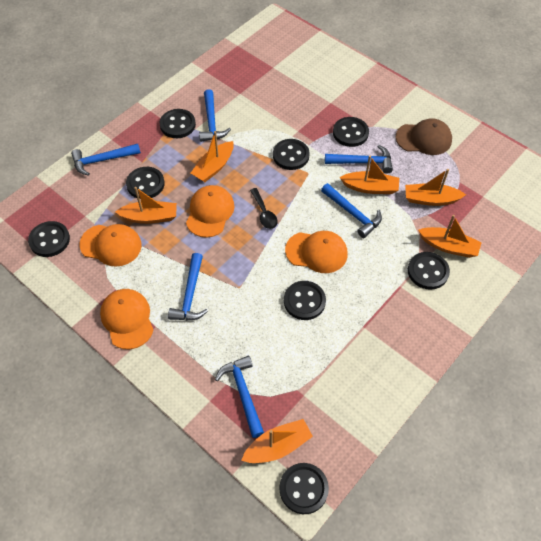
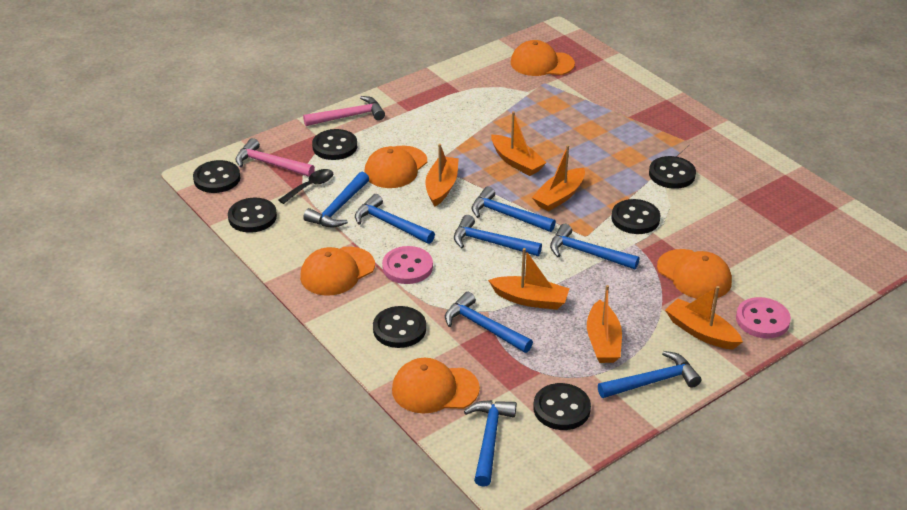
black button: [28,221,70,257] [126,167,165,198] [160,109,196,138] [273,139,310,170] [279,463,329,514] [284,281,326,320] [333,117,369,147] [408,252,450,290] = 8 -> [193,160,241,193] [228,198,277,233] [312,129,357,160] [373,306,426,348] [533,383,591,430] [611,199,660,234] [649,156,696,189] = 7
blue hammer: [71,144,141,176] [168,253,208,320] [199,89,231,142] [215,356,264,438] [321,183,382,238] [325,145,393,173] = 6 -> [303,172,369,227] [355,194,435,244] [445,292,533,353] [454,215,542,256] [464,400,517,487] [471,187,556,232] [550,224,639,269] [598,351,701,398] = 8
brown cap: [395,118,452,155] = 1 -> none = 0
orange cap: [80,224,142,267] [100,289,154,349] [186,185,235,238] [285,231,348,273] = 4 -> [300,247,375,296] [364,146,427,188] [392,358,480,414] [511,40,575,76] [657,249,732,299] = 5
pink button: none = 0 -> [382,246,433,284] [736,297,791,339] = 2
pink hammer: none = 0 -> [235,138,315,177] [303,96,385,126] = 2

